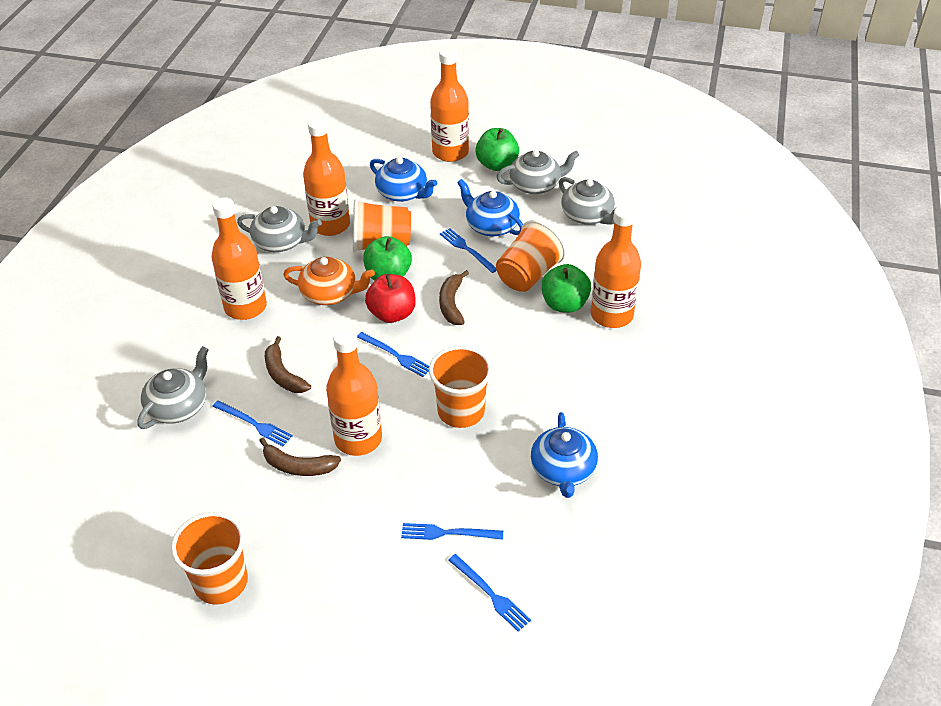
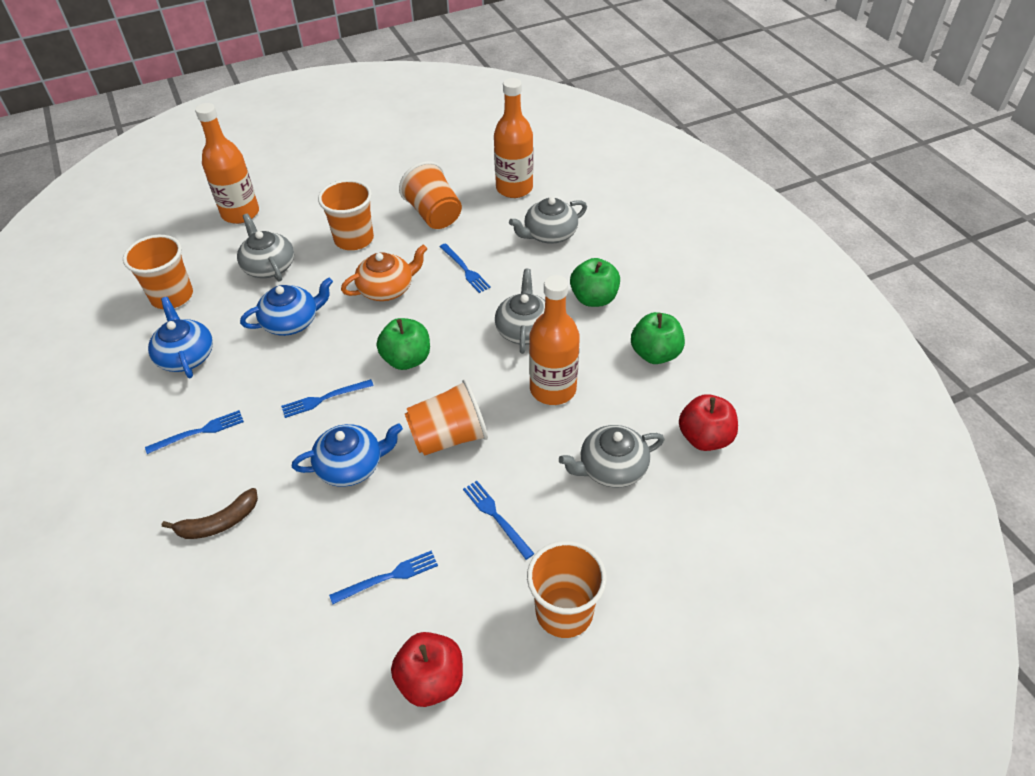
brown banana: [259,437,341,476] [265,336,311,393] [439,270,469,325] = 3 -> [162,488,258,539] = 1
orange bottle: [211,197,267,320] [303,117,350,236] [326,328,382,456] [430,48,469,162] [591,205,641,328] = 5 -> [195,103,259,224] [494,78,533,198] [529,275,580,405] = 3
orange cup: [171,512,248,605] [353,199,411,252] [429,346,492,428] [496,220,566,292] = 4 -> [123,235,193,309] [318,179,374,250] [399,161,462,229] [405,379,488,456] [527,541,607,638] = 5
red apple: [365,274,416,323] = 1 -> [391,632,463,707] [679,394,738,451] = 2

